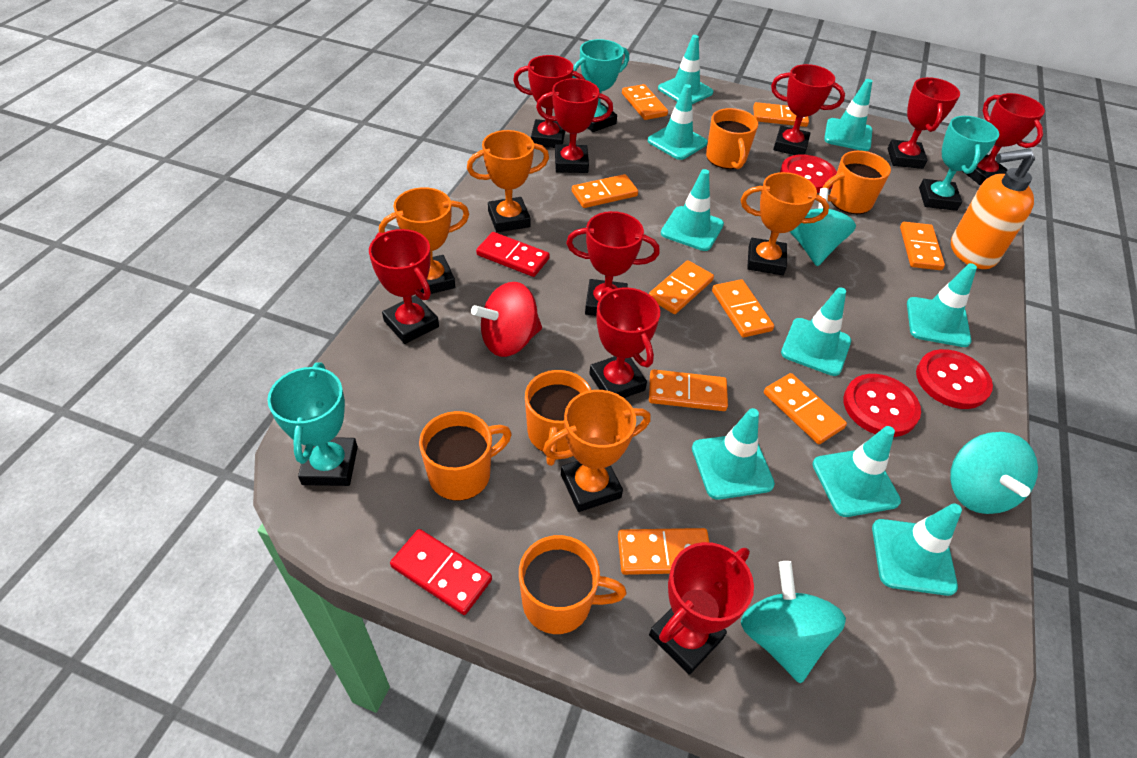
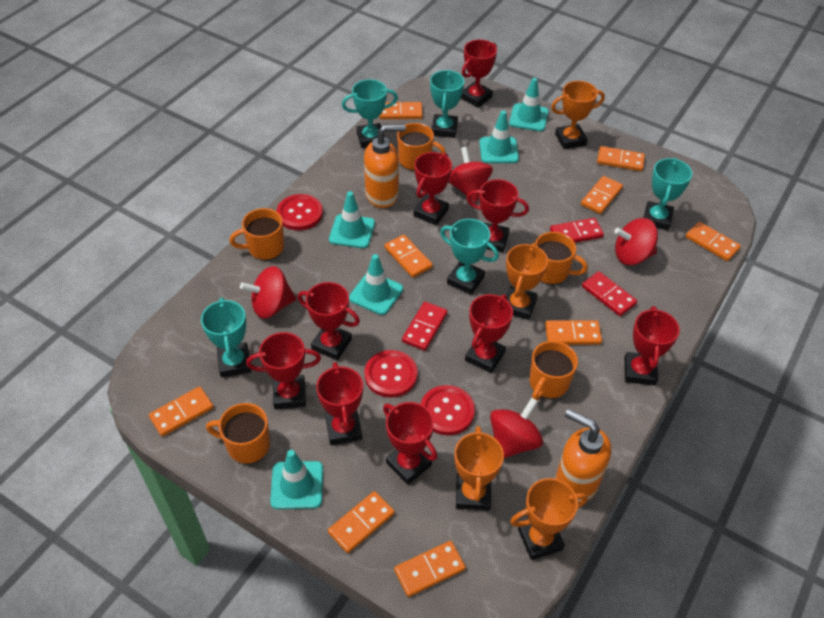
orange soap dispenser: [951,148,1035,269] = 1 -> [364,124,406,208] [555,409,611,502] = 2
red domino: [390,529,492,615] [476,232,550,277] = 2 -> [402,302,447,351] [550,218,604,243] [582,271,637,316] = 3
red spinning top: [471,282,542,357] = 1 -> [240,266,296,319] [449,147,493,203] [490,398,543,458] [614,218,658,265] = 4
turquoise spinning top: [741,561,846,683] [789,188,856,266] [950,432,1038,514] = 3 -> none = 0
turquoise traffic cone: [648,84,708,160] [658,35,713,104] [661,169,724,251] [692,408,775,499] [781,287,851,376] [812,426,901,517] [824,79,872,151] [872,503,962,596] [907,263,977,347] = 9 -> [270,450,323,509] [329,191,375,248] [349,254,403,315] [480,110,519,163] [509,78,549,131] = 5
turquoise trophy: [267,362,358,486] [572,39,629,132] [919,116,999,211] = 3 -> [201,298,252,377] [342,79,398,148] [430,70,464,138] [440,219,499,295] [644,158,692,231] = 5

